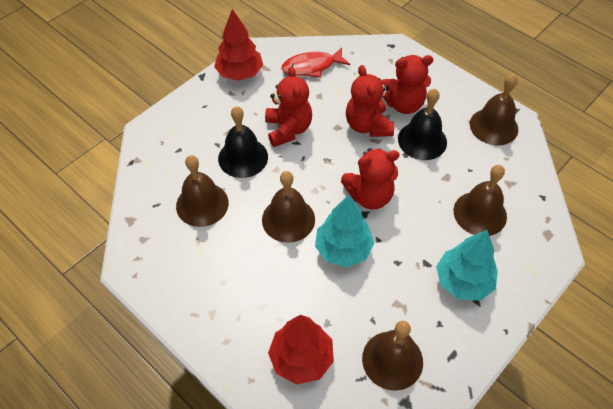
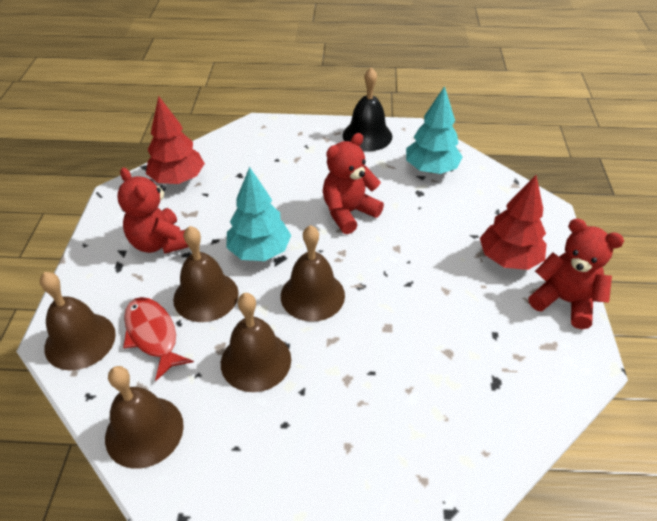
black bell: [218,106,268,178] [398,89,447,160] = 2 -> [343,67,392,151] = 1
red teddy bear: [265,66,312,147] [341,148,400,209] [346,65,394,137] [381,55,434,114] = 4 -> [117,167,188,254] [323,133,384,234] [528,218,624,329] = 3

